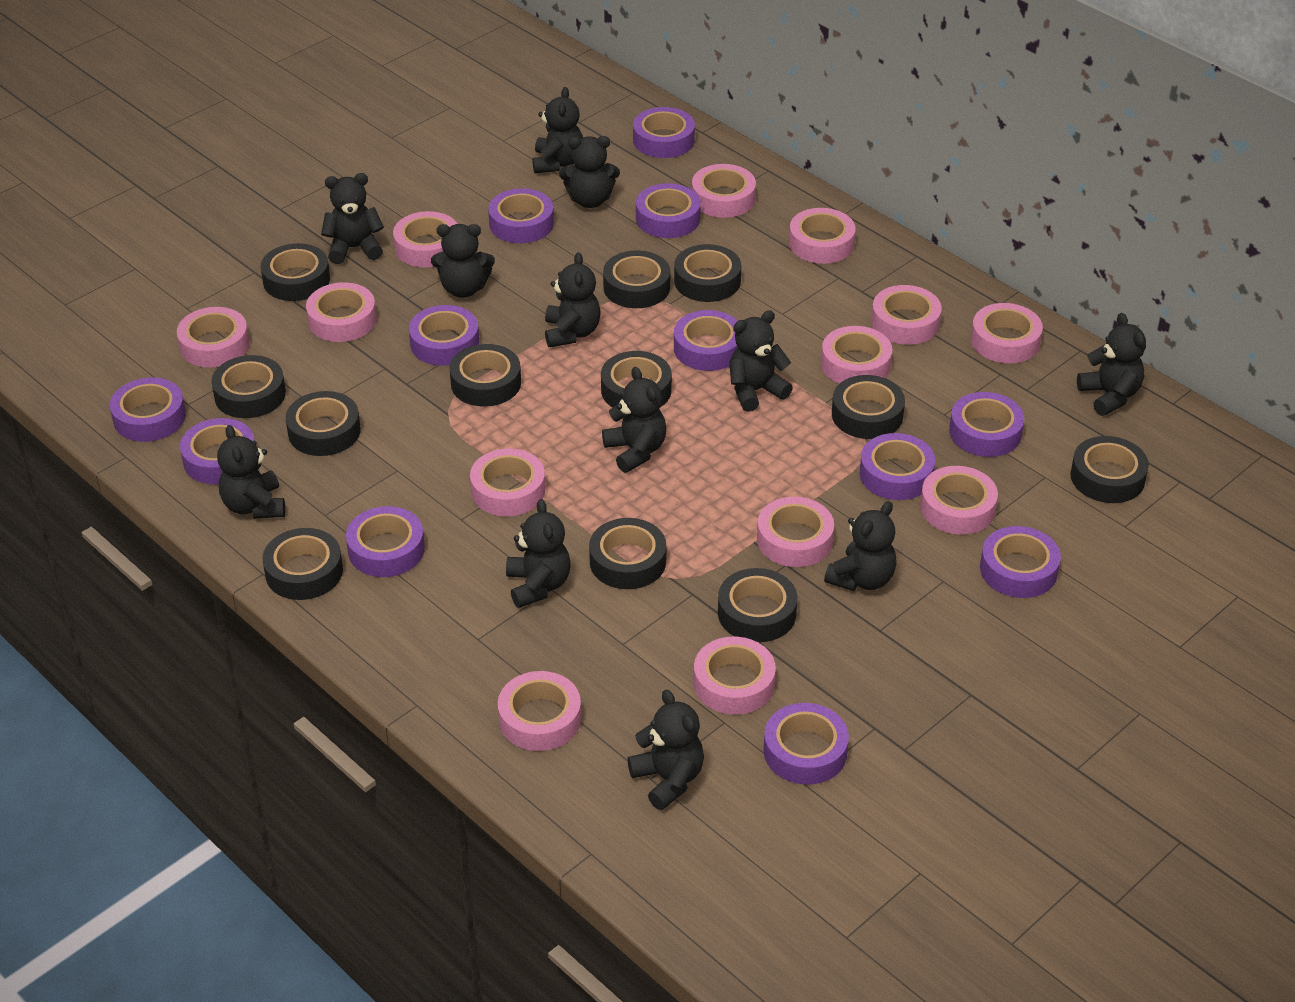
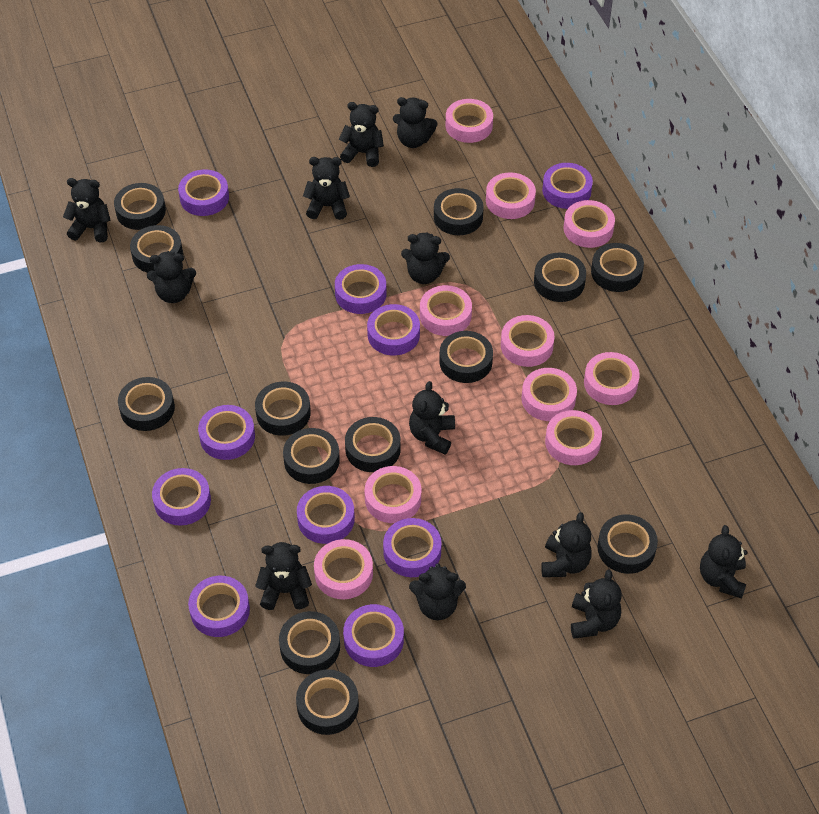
black tape: [211,355,286,418] [261,243,330,301] [262,528,343,600] [286,391,360,456] [449,344,521,407] [589,518,666,589] [601,351,672,408] [603,250,670,308] [674,244,741,302] [718,568,798,642] [832,375,905,439] [1070,436,1149,503] = 12 -> [114,183,166,230] [118,377,175,431] [130,225,183,273] [255,382,311,436] [279,611,340,674] [283,428,340,484] [296,669,359,735] [345,417,401,472] [434,188,484,235] [439,331,493,383] [534,253,586,302] [591,243,644,292] [597,515,658,574] = 13
pink tape: [177,307,249,368] [306,282,377,342] [393,211,457,267] [470,448,545,516] [498,671,581,751] [692,164,756,218] [694,637,776,715] [757,497,834,567] [789,208,856,264] [821,326,892,384] [871,285,942,345] [920,466,998,534] [971,303,1043,363] = 13 -> [314,539,373,599] [365,466,421,523] [420,285,472,336] [446,99,493,143] [486,172,536,219] [501,315,555,367] [522,368,577,421] [545,410,602,465] [564,200,615,248] [584,352,640,405] = 10
purple tape: [110,378,186,442] [180,418,255,484] [346,506,425,577] [409,305,479,366] [488,188,554,243] [633,107,695,158] [636,183,701,238] [674,310,738,371] [763,703,849,785] [859,433,935,500] [949,392,1024,457] [980,526,1061,598] = 12 -> [152,468,211,525] [178,169,229,216] [188,576,250,637] [198,405,255,460] [297,486,355,544] [335,264,386,314] [343,604,404,667] [367,304,420,356] [383,518,442,577] [542,163,593,209] = 10

